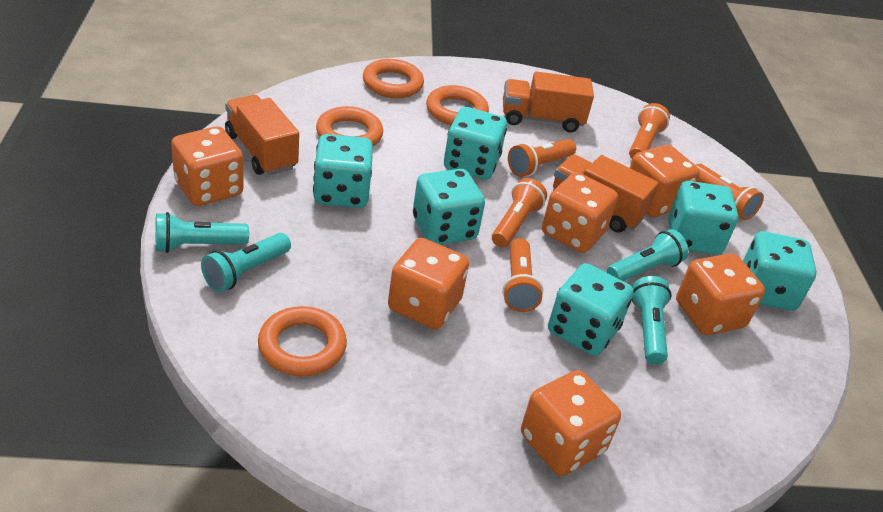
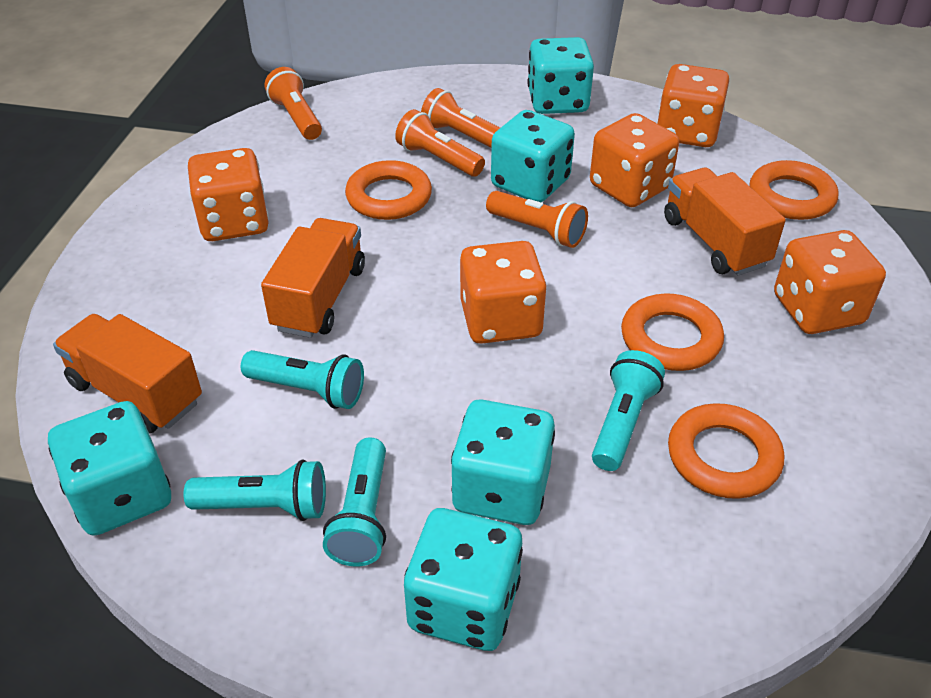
orange dice: [171,126,244,206] [388,238,469,329] [521,370,621,476] [542,172,618,253] [630,145,700,217] [676,253,765,335] = 6 -> [188,148,269,241] [460,241,547,344] [590,113,679,207] [657,64,729,147] [774,230,886,334] = 5
orange flashlight: [492,178,547,248] [502,238,543,312] [508,139,576,177] [629,103,670,159] [696,164,764,220] = 5 -> [265,67,322,140] [395,109,485,176] [421,88,500,148] [486,191,588,248] = 4
turquoise dice: [313,134,373,208] [413,169,485,245] [444,107,507,180] [548,263,633,356] [668,181,738,255] [743,231,817,311] = 6 -> [48,401,171,536] [404,508,523,651] [451,400,555,525] [491,110,575,202] [528,37,594,114] = 5

